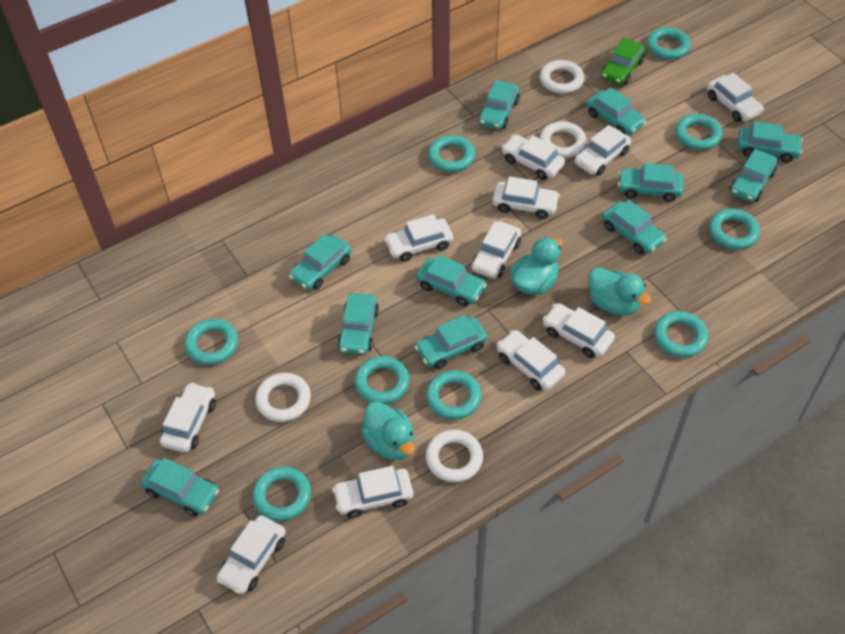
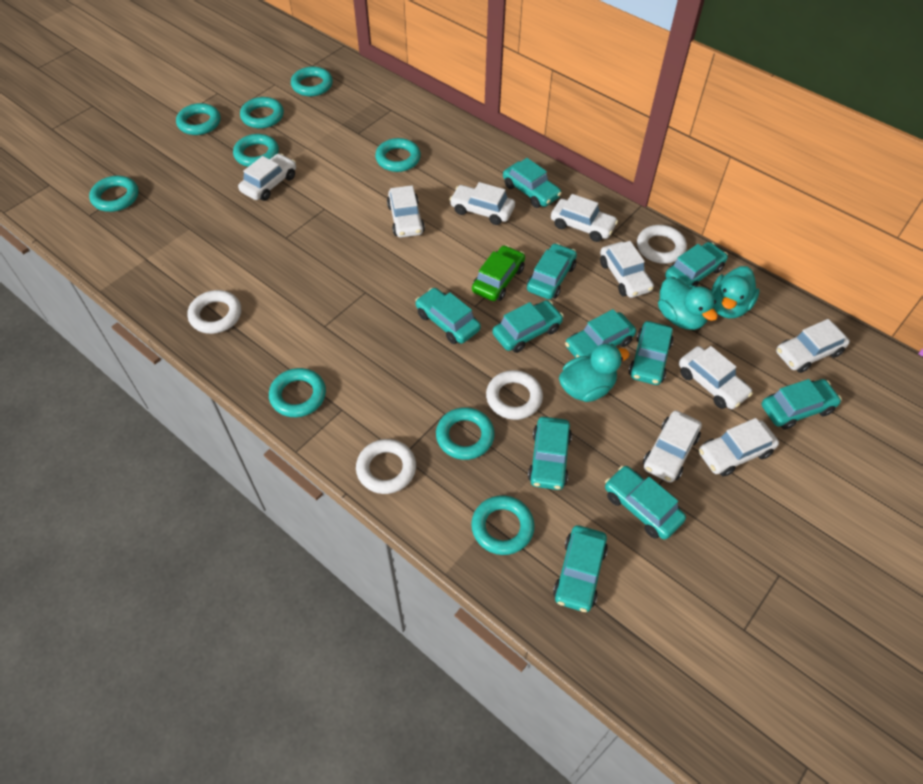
white car: [160,382,216,453] [217,515,286,595] [332,466,413,518] [384,214,453,262] [471,221,521,279] [492,176,560,219] [497,330,566,390] [501,134,565,180] [543,303,615,358] [574,125,631,176] [707,73,764,122] = 11 -> [238,154,296,201] [387,185,425,238] [449,182,515,225] [551,194,618,242] [600,241,654,298] [643,410,702,483] [679,346,753,409] [699,418,779,477] [776,319,850,373] = 9

